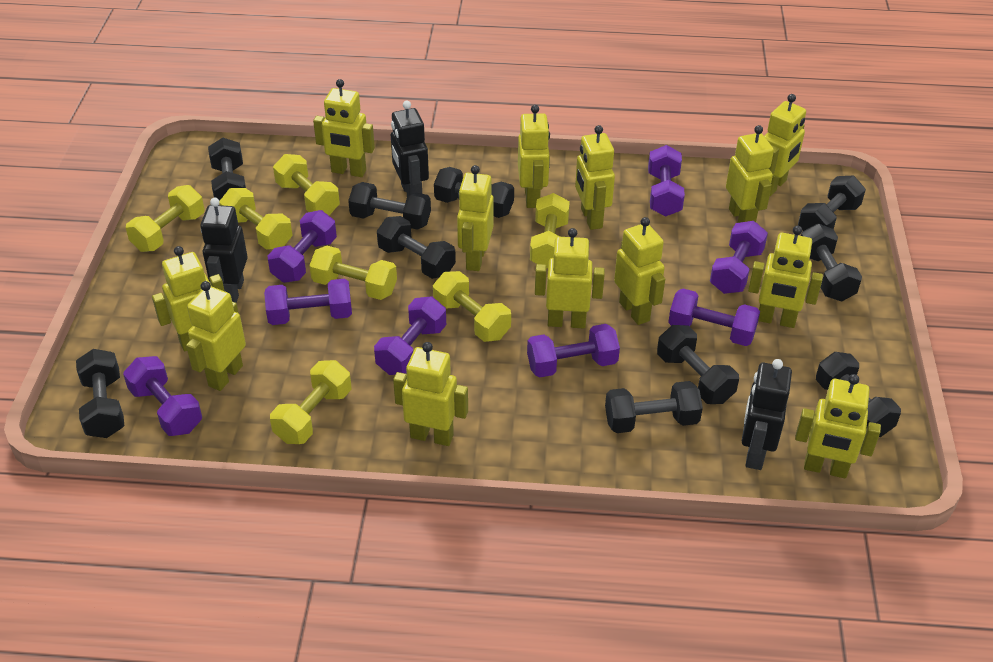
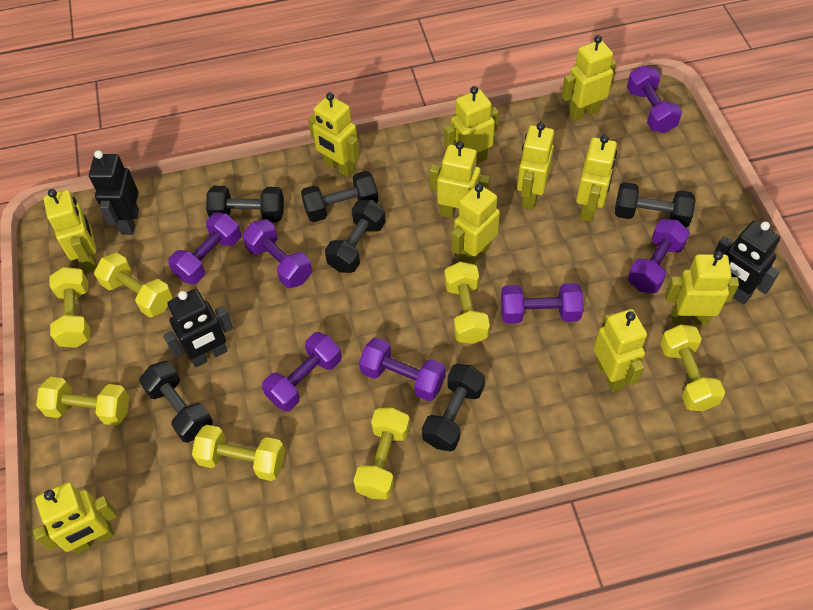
black dumbbell: [76,349,124,438] [208,137,246,201] [348,182,431,230] [377,216,456,279] [434,167,514,218] [605,381,703,433] [657,325,739,404] [798,176,866,231] [801,224,862,301] [816,352,901,437] = 10 -> [139,361,213,443] [206,186,284,222] [301,171,379,222] [325,200,386,273] [422,364,485,452] [615,182,695,227] = 6
purple dumbbell: [123,356,202,436] [264,279,352,325] [268,210,337,283] [374,296,446,375] [527,324,620,377] [648,145,685,216] [668,289,760,346] [710,221,768,294] = 8 -> [168,213,241,284] [242,219,312,288] [262,332,341,412] [359,337,446,401] [501,283,583,324] [627,65,682,133] [628,219,690,293] = 7
yellow robot: [152,246,224,351] [186,281,246,391] [313,79,375,177] [393,342,468,446] [457,165,494,271] [518,105,550,208] [535,228,605,328] [575,125,615,230] [614,217,665,325] [726,125,774,223] [748,226,823,328] [764,94,806,196] [795,374,881,478] = 13 -> [33,482,117,554] [43,189,97,273] [308,92,360,177] [430,141,490,218] [444,86,499,164] [451,184,500,264] [517,122,554,209] [561,35,616,121] [576,135,617,222] [593,309,647,392] [665,251,739,325] = 11

